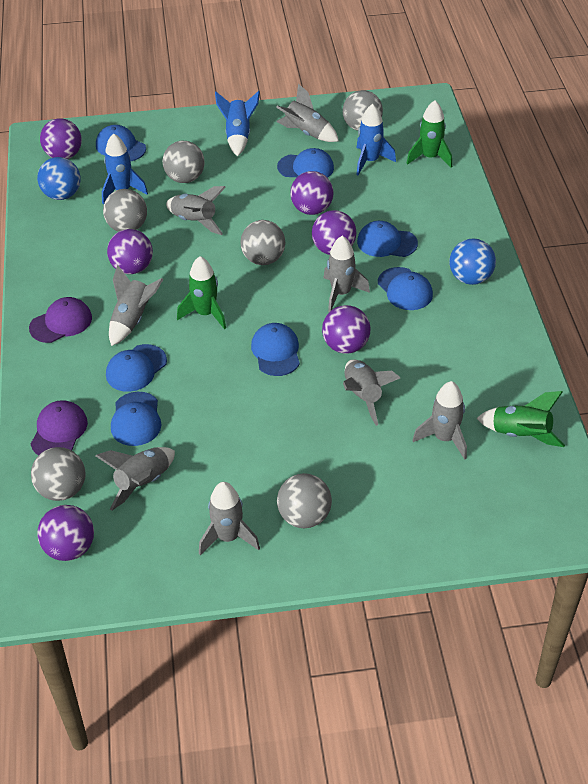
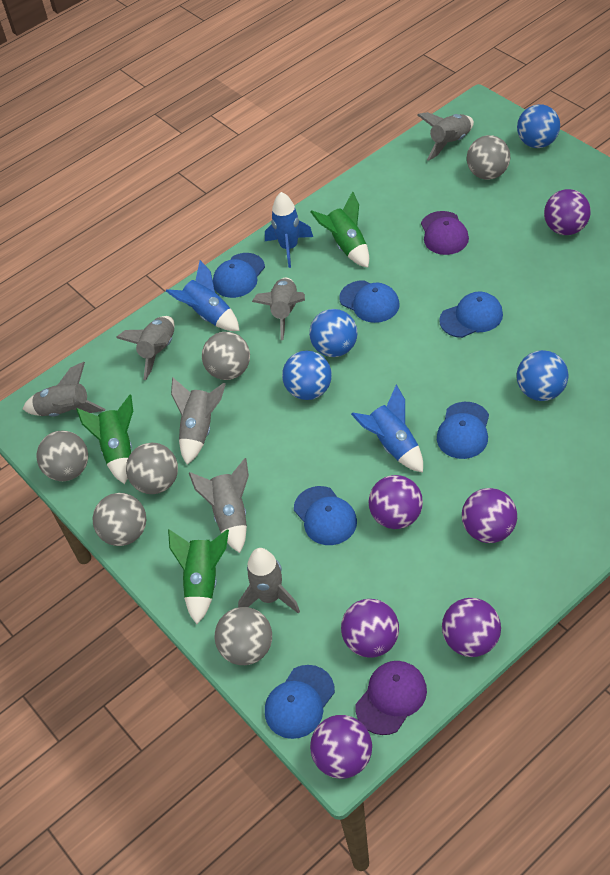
blue ball: [37,157,81,200] [449,238,496,285] = 2 -> [282,351,332,400] [309,309,357,357] [517,104,560,148] [517,350,568,401] = 4
blue cap: [96,125,146,161] [106,344,167,392] [111,392,161,446] [251,323,300,376] [277,148,334,178] [357,221,418,257] [378,267,433,310] = 7 -> [213,253,265,298] [265,665,335,739] [294,486,357,545] [339,280,400,323] [437,402,489,459] [439,291,503,338] = 6
grey rocket: [96,447,175,511] [109,265,163,346] [166,186,226,235] [199,482,260,555] [276,84,339,142] [324,236,370,312] [343,359,400,426] [413,381,467,460] = 8 -> [23,362,105,417] [116,316,174,380] [171,377,226,465] [189,458,249,553] [238,548,300,614] [252,278,305,340] [418,112,474,161] = 7

